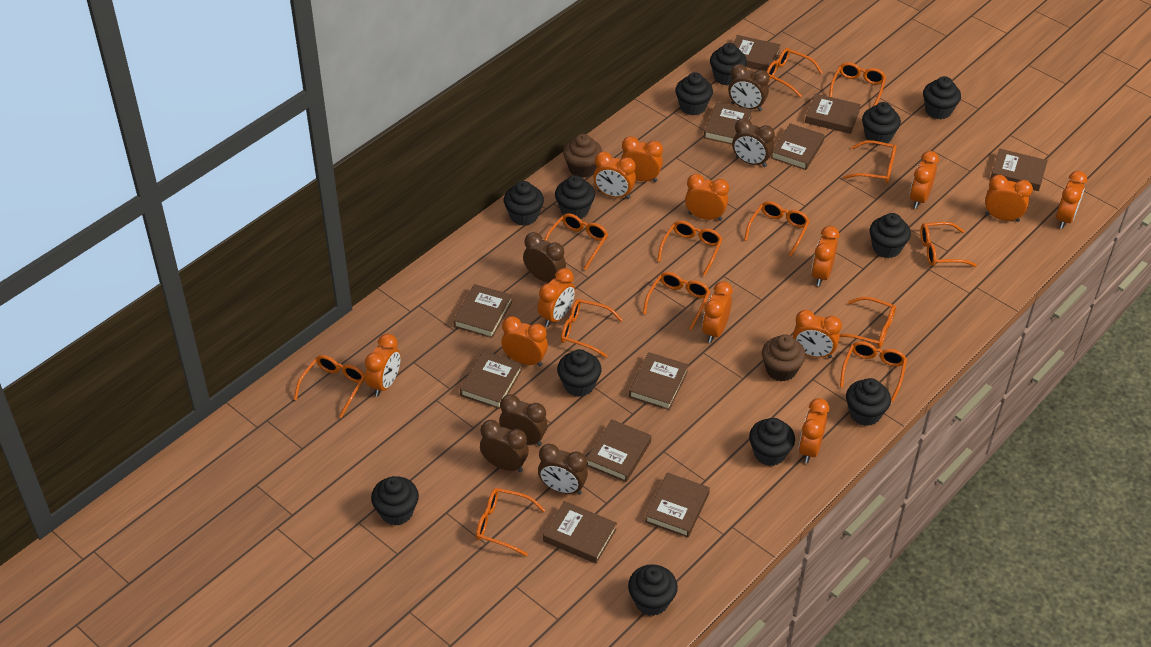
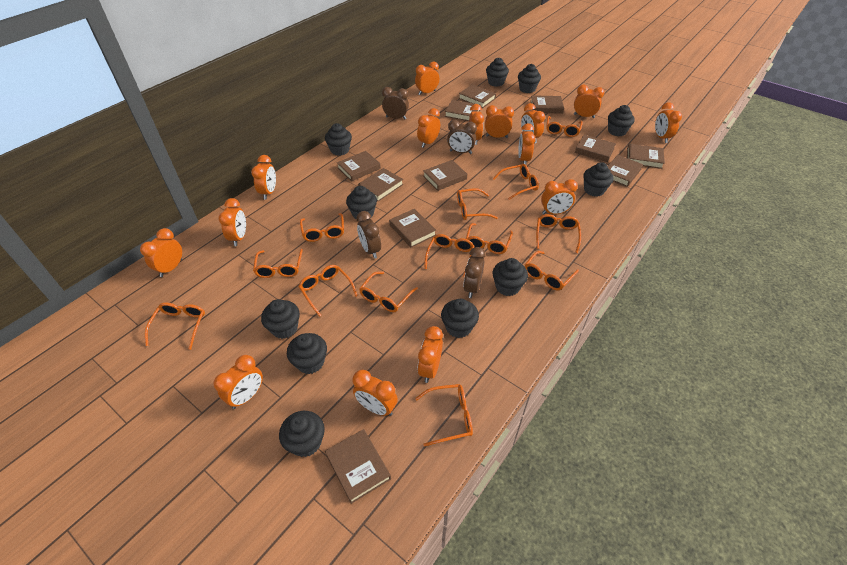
black cupcake: [371,476,419,526] [504,181,544,226] [555,175,595,219] [557,349,601,397] [628,564,678,616] [675,72,713,115] [710,43,747,85] [749,418,795,466] [846,378,891,426] [862,102,901,146] [870,213,911,258] [923,76,961,119] = 12 -> [261,299,300,339] [279,411,325,457] [287,333,327,374] [325,123,352,156] [346,186,377,219] [441,299,479,338] [486,58,509,87] [493,258,528,296] [518,64,541,93] [583,162,613,197] [608,105,635,137] = 11
brown clock: [480,420,529,472] [499,394,548,446] [523,232,566,282] [538,444,588,495] [728,64,770,111] [732,118,775,167] = 6 -> [356,211,381,259] [382,87,409,119] [447,120,477,154] [463,247,486,298] = 4
brown cupcake: [563,134,602,178] [762,334,806,382] = 2 -> none = 0
orange clock: [365,334,400,397] [501,316,548,367] [538,268,575,327] [593,151,636,199] [621,136,663,182] [685,174,729,221] [702,281,733,343] [793,310,842,358] [799,398,829,463] [811,226,839,286] [910,151,939,209] [985,175,1033,222] [1056,171,1087,229] = 13 -> [140,228,182,277] [213,355,263,409] [218,198,246,246] [251,155,276,200] [352,370,398,416] [415,62,439,95] [417,108,440,148] [418,326,443,383] [469,104,484,145] [485,105,514,138] [518,123,536,165] [521,103,545,143] [541,179,578,214] [574,85,604,118] [655,102,682,143] = 15

